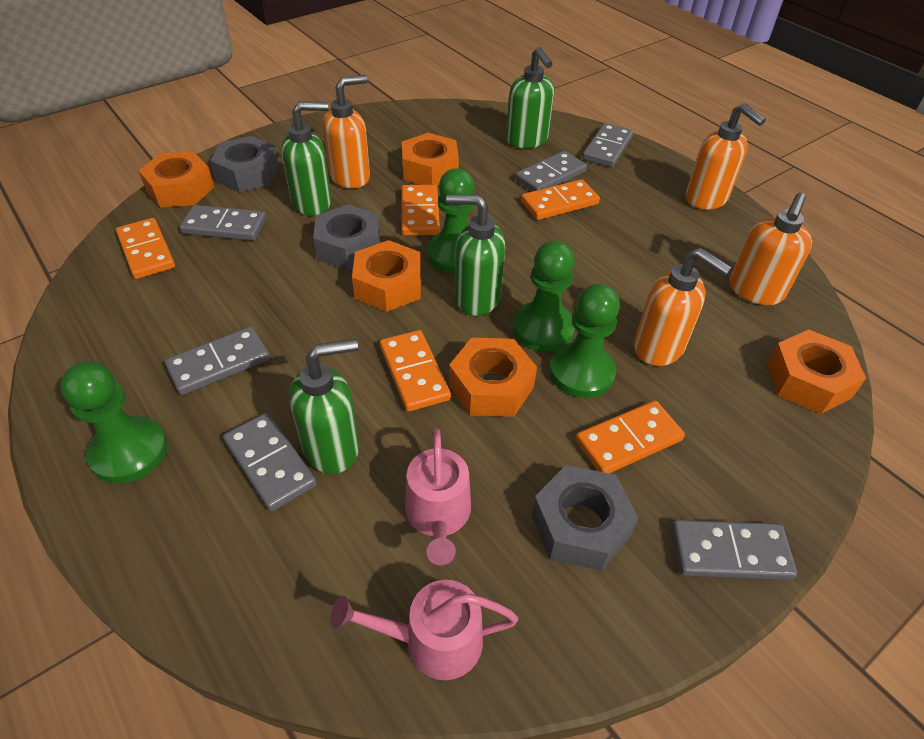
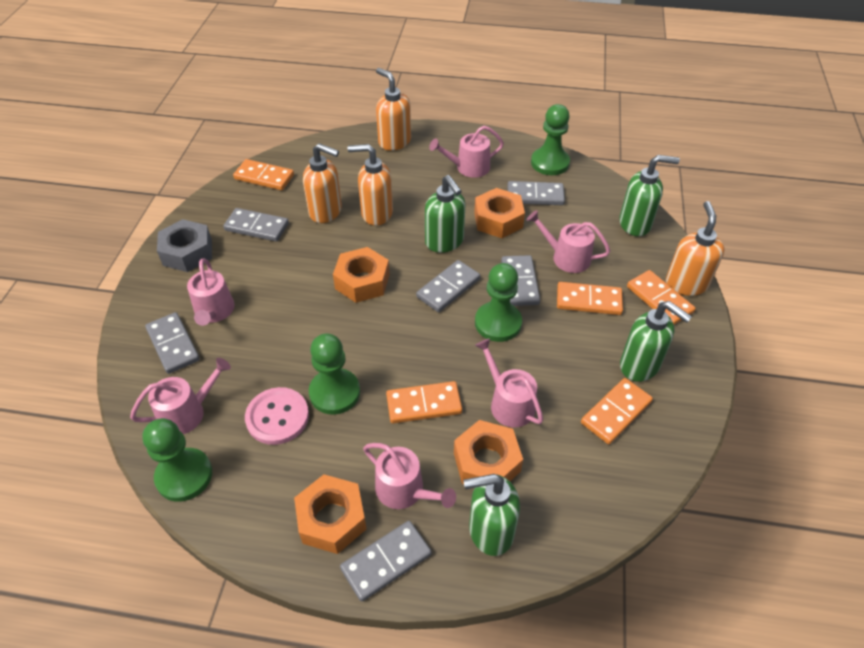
grey nut: [210,136,279,192] [313,204,380,271] [531,465,639,571] = 3 -> [157,219,212,272] = 1
orange nut: [138,151,214,208] [352,240,421,312] [402,133,459,186] [449,338,537,417] [767,330,866,414] = 5 -> [294,474,367,554] [333,247,390,303] [454,420,523,484] [474,188,525,238] = 4
pink button: none = 0 -> [245,387,309,445] = 1
pink watering can: [331,580,519,680] [405,428,471,566] = 2 -> [130,358,231,434] [187,259,235,326] [363,443,456,509] [429,126,504,178] [475,338,543,427] [527,210,610,273] = 6

